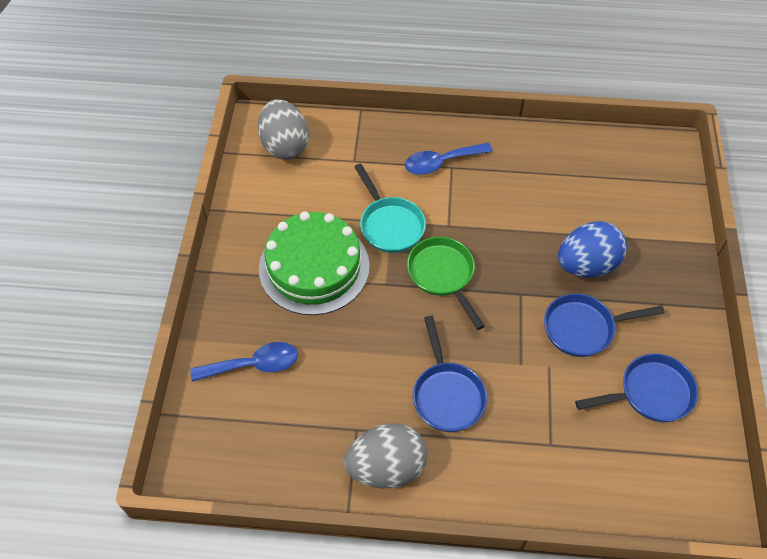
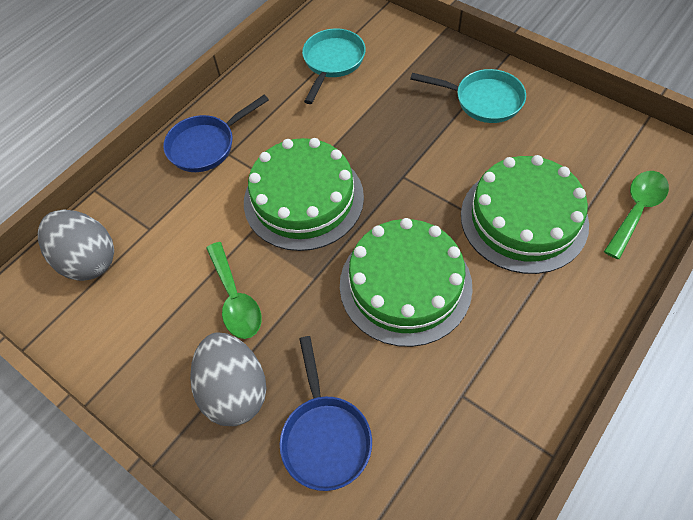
blue egg: [558,221,627,278] = 1 -> none = 0
blue pan: [413,316,487,432] [544,293,665,357] [575,354,698,422] = 3 -> [163,95,269,172] [280,336,372,491] = 2
blue spoon: [191,342,298,382] [405,143,493,175] = 2 -> none = 0
green cake: [259,212,370,315] = 1 -> [244,138,364,251] [340,218,473,347] [461,155,589,274] = 3
green pan: [407,237,485,330] = 1 -> none = 0
green spoon: none = 0 -> [206,242,262,339] [604,171,669,259] = 2
turquoise pan: [354,164,426,253] = 1 -> [302,29,366,104] [410,69,526,123] = 2

